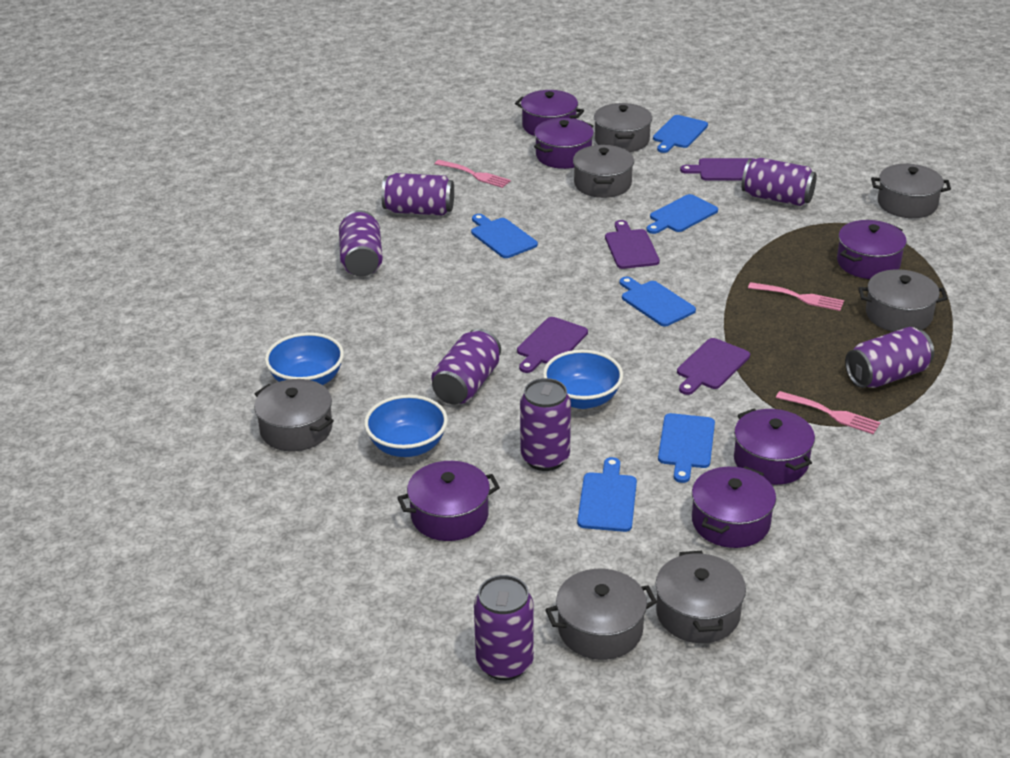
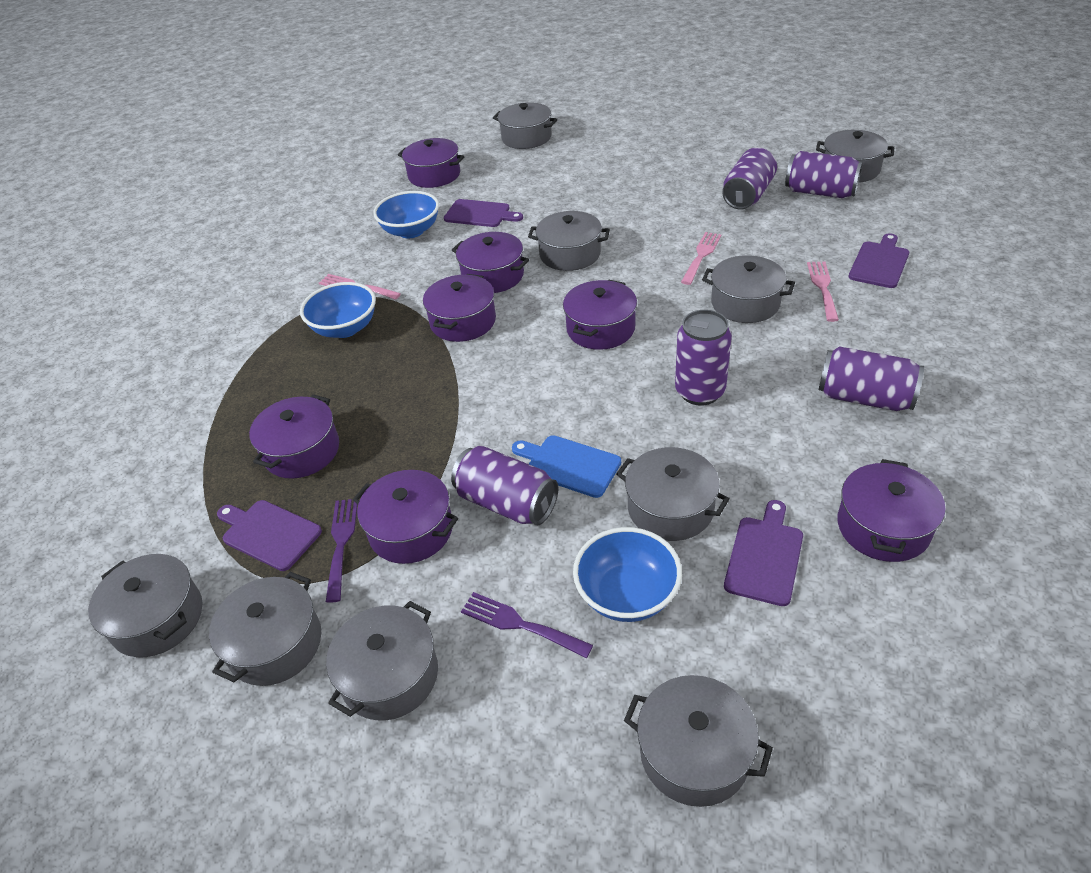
blue cutting board: [471,214,538,258] [577,457,637,532] [619,277,696,326] [647,194,718,234] [653,115,708,153] [658,413,715,483] = 6 -> [512,435,621,498] = 1
grey pot: [254,379,334,451] [545,569,657,660] [573,145,634,198] [594,103,652,152] [656,551,746,643] [858,269,948,332] [871,164,951,218] = 7 -> [88,554,202,658] [209,572,321,686] [326,601,438,720] [493,102,558,149] [528,211,610,271] [616,447,730,541] [624,675,773,807] [702,255,795,323] [816,130,894,183] = 9
purple can: [339,210,383,277] [381,173,454,216] [431,329,501,405] [474,575,534,680] [520,378,571,471] [741,158,817,206] [845,327,934,388] = 7 -> [451,446,558,525] [675,310,732,406] [723,147,777,210] [785,151,863,198] [819,346,924,411] = 5
purple fork: none = 0 -> [326,499,357,603] [461,592,593,658] = 2
purple pot: [397,461,500,541] [515,90,584,136] [534,118,594,169] [692,466,776,548] [734,409,815,485] [837,220,907,279] = 6 -> [249,394,339,479] [353,470,458,564] [398,138,464,188] [423,274,496,342] [452,232,529,293] [563,279,637,350] [837,459,945,562] = 7

